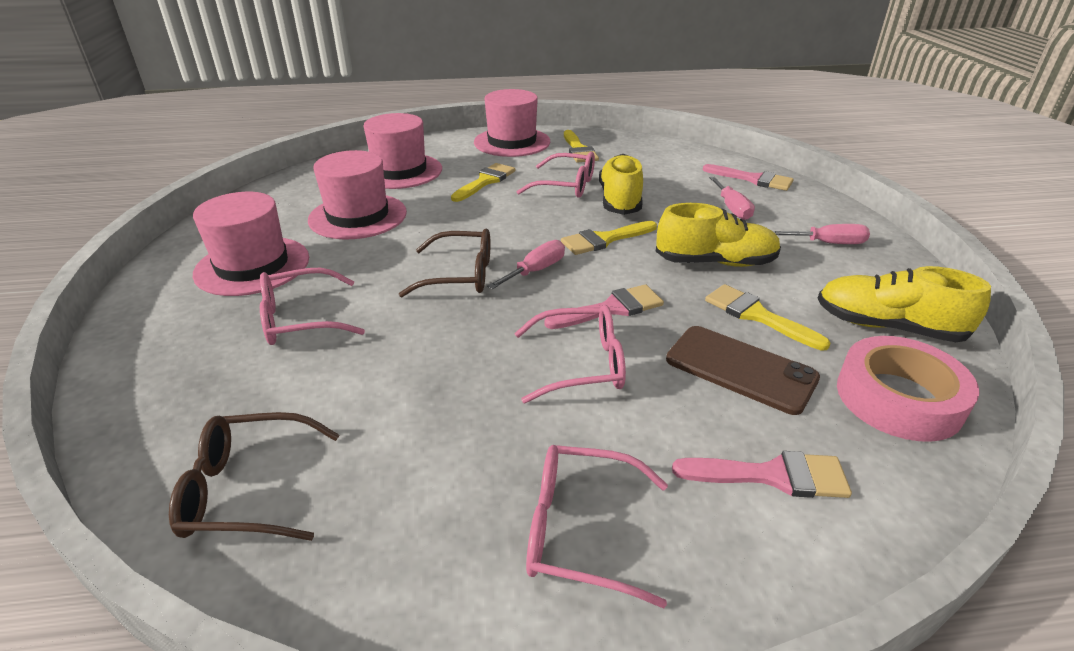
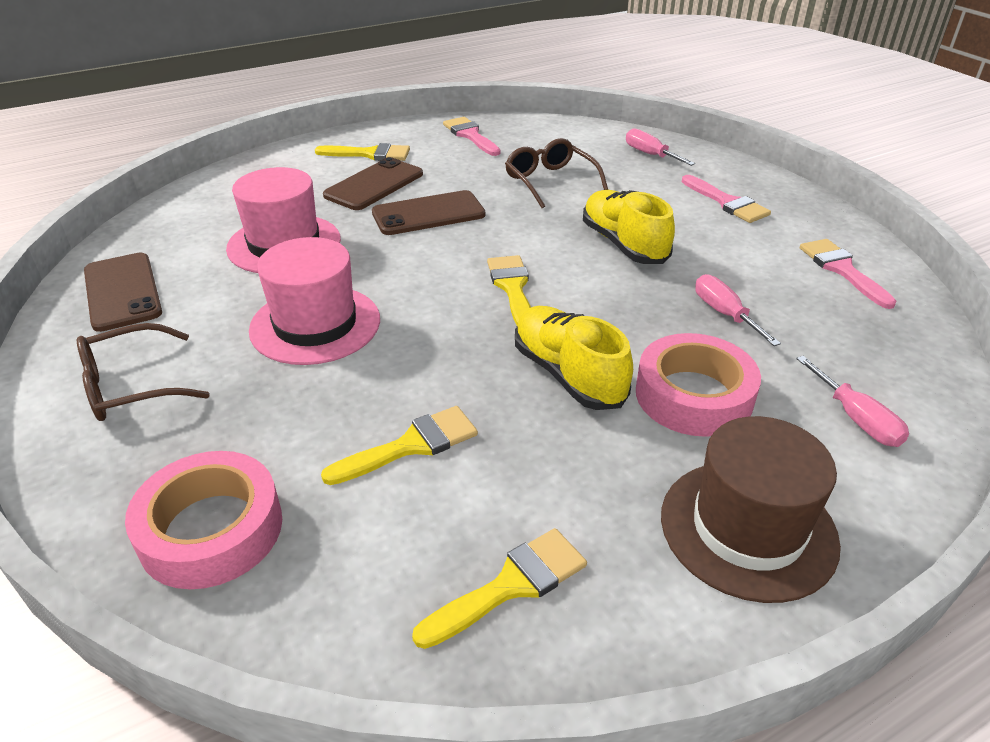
brown hat: none = 0 -> [661,416,841,603] = 1
brown phone: [666,326,820,415] = 1 -> [84,253,162,332] [323,157,423,210] [372,190,485,235] = 3
pink glasses: [260,268,365,345] [514,305,626,403] [517,152,595,198] [526,445,668,608] = 4 -> none = 0
pink hat: [193,192,309,296] [308,150,407,239] [364,113,442,189] [474,89,550,157] = 4 -> [226,167,341,273] [249,237,380,365] = 2
pink tape: [837,336,979,442] = 1 -> [125,451,282,589] [636,333,761,437] = 2
yellow shoe: [599,154,643,215] [655,203,781,267] [818,266,991,342] = 3 -> [515,306,633,410] [583,190,675,264] = 2

